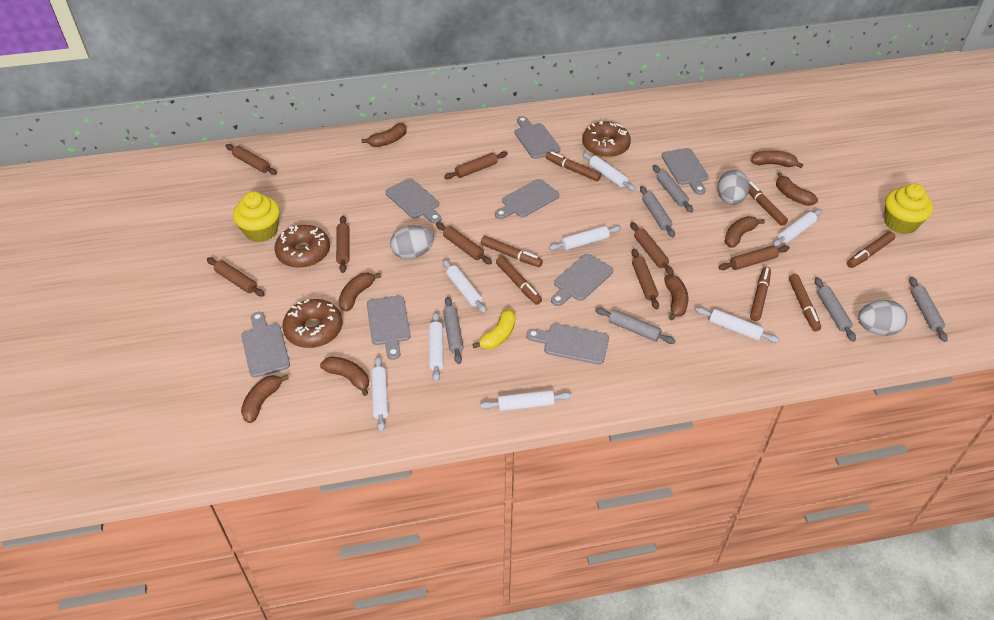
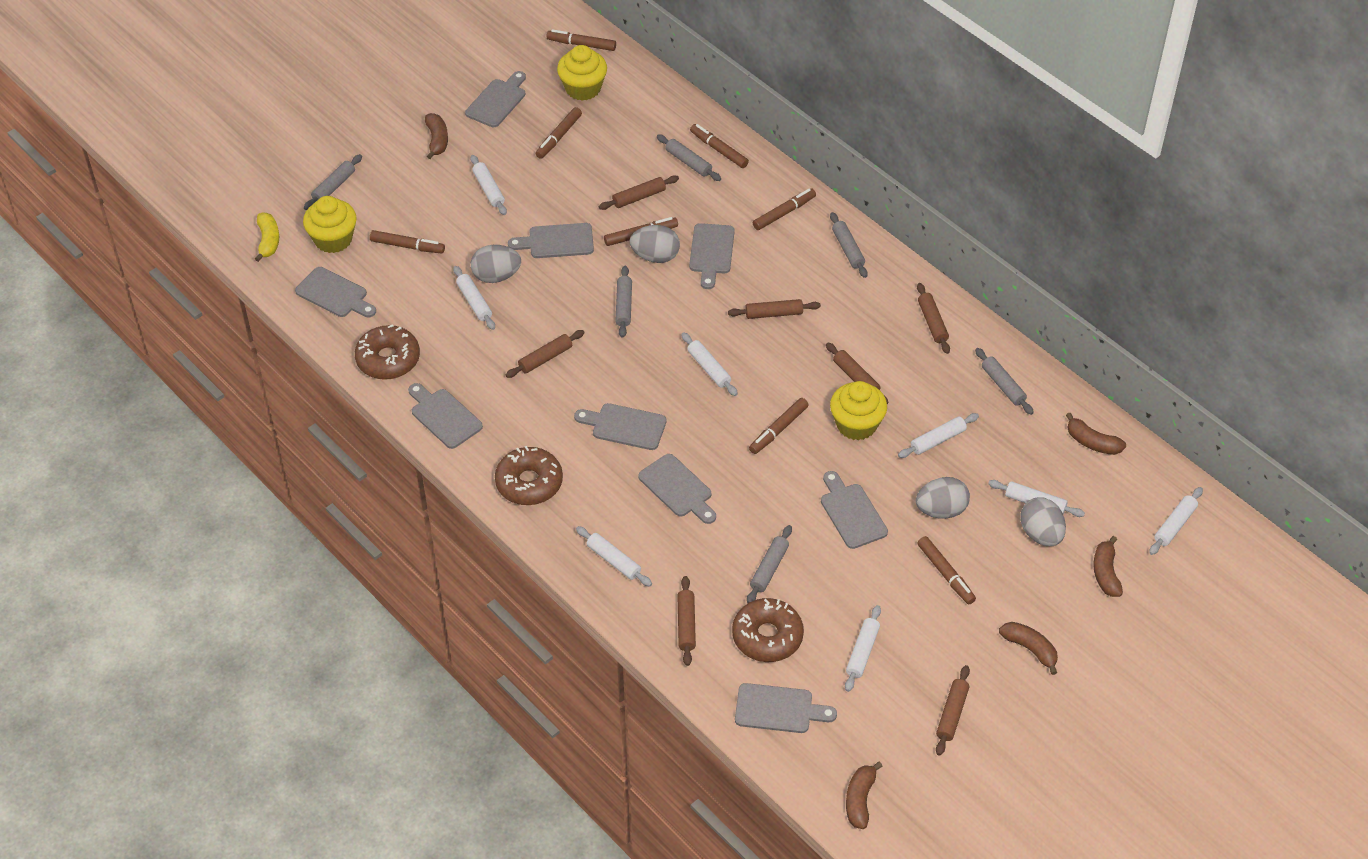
brown banana: [241,375,289,423] [320,356,369,396] [339,273,381,312] [362,123,407,147] [664,275,688,320] [725,216,765,248] [751,150,803,168] [776,172,818,206] = 8 -> [425,113,448,159] [846,761,883,829] [999,622,1058,675] [1066,413,1126,455] [1093,536,1123,597] = 5
brown marker: [481,236,543,267] [496,256,542,305] [546,151,601,181] [749,181,788,226] [750,267,771,321] [789,274,821,331] [847,232,895,268] = 7 -> [370,230,445,254] [536,107,582,159] [546,29,616,51] [604,217,678,246] [690,124,749,168] [749,398,809,454] [753,188,816,230] [918,536,976,604] = 8
brown rolling pin: [207,257,265,297] [226,144,277,175] [336,216,350,273] [436,222,492,264] [444,151,508,179] [630,222,674,275] [632,249,659,310] [718,245,790,270] = 8 -> [506,330,585,378] [599,175,679,210] [677,576,696,666] [728,299,821,319] [826,343,888,404] [917,283,950,354] [936,665,970,756] = 7
grey cutting board: [241,312,290,378] [367,295,411,360] [385,178,441,224] [495,179,559,219] [515,116,561,159] [526,323,609,365] [551,254,613,306] [662,148,709,195] = 8 -> [295,267,376,317] [408,383,483,449] [465,71,526,127] [508,223,594,258] [574,403,667,450] [638,454,716,524] [689,223,735,289] [735,683,837,733] [821,471,888,549] = 9
grey egg: [390,226,434,259] [717,170,750,205] [858,300,907,336] = 3 -> [471,245,521,283] [630,225,680,263] [916,477,970,519] [1020,497,1066,546] = 4
yellow cupcake: [233,191,280,242] [884,183,933,234] = 2 -> [303,196,357,253] [557,45,607,101] [830,381,887,441] = 3

